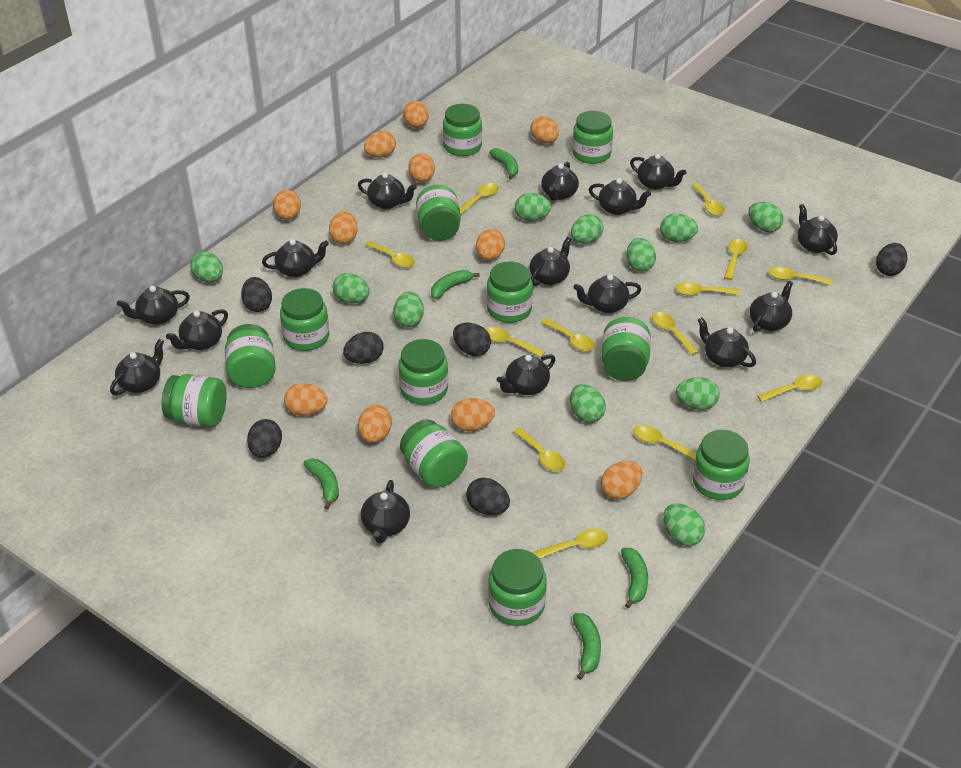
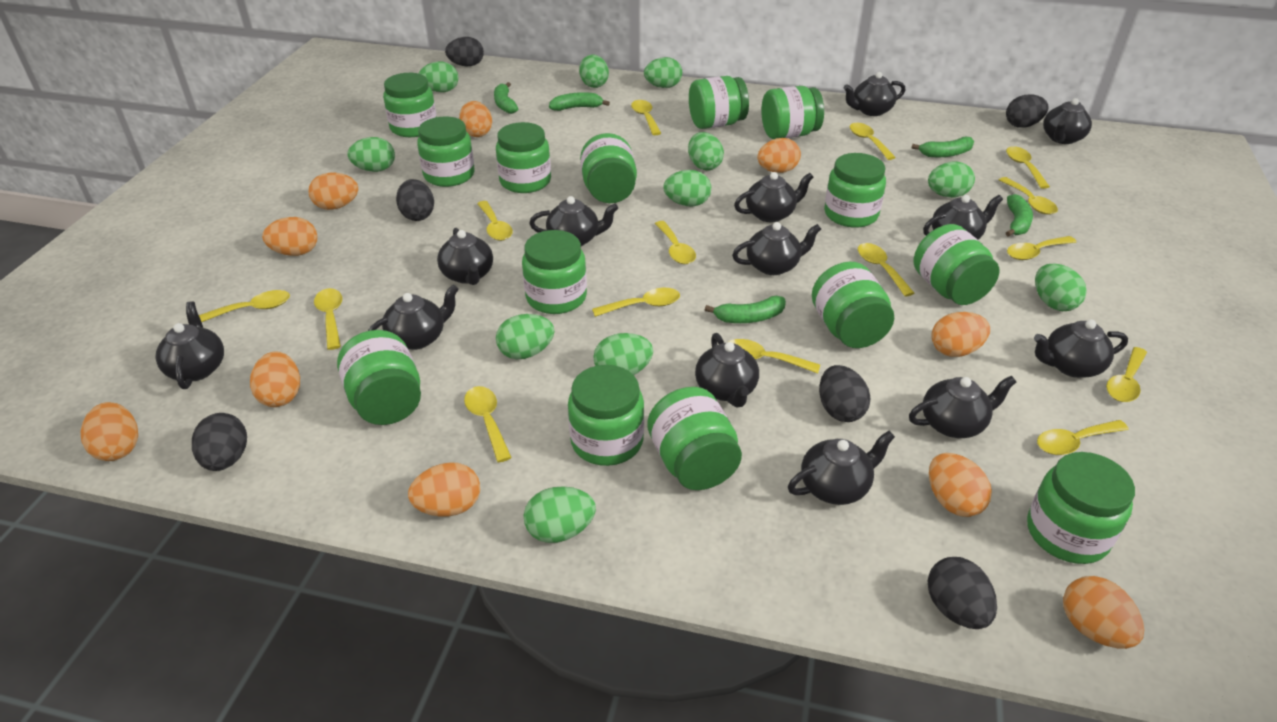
black teapot: [110,339,164,395] [117,286,190,325] [166,309,228,350] [262,239,329,277] [358,173,417,209] [361,480,410,543] [497,354,555,395] [530,237,571,286] [541,162,579,201] [573,274,641,313] [589,178,651,215] [630,154,687,190] [698,317,756,367] [749,281,793,332] [797,204,838,255] = 15 -> [156,302,224,389] [368,284,459,350] [437,228,493,285] [529,196,618,246] [695,333,759,407] [732,222,821,275] [734,172,813,222] [788,431,895,505] [843,72,905,116] [909,376,1016,438] [923,195,1003,240] [1034,320,1128,378] [1043,98,1092,144] = 13
green jar: [161,374,227,428] [225,324,276,388] [280,288,329,351] [398,339,448,405] [400,419,468,488] [416,185,461,241] [443,104,482,156] [487,262,533,323] [488,549,547,626] [572,111,613,164] [601,317,651,381] [692,430,750,500] = 12 -> [337,330,421,425] [383,73,437,137] [417,116,475,187] [496,122,551,193] [522,230,587,314] [568,365,644,466] [580,133,637,203] [647,387,742,490] [689,76,749,129] [761,86,824,139] [812,262,894,348] [824,153,886,228] [914,224,999,305] [1027,452,1135,564] = 14
orange egg: [273,190,301,220] [284,383,328,416] [329,211,358,244] [358,405,392,443] [364,131,396,158] [403,101,428,128] [408,153,435,182] [451,398,495,432] [476,229,505,260] [530,116,559,144] [601,461,642,500] = 11 -> [81,402,138,461] [250,351,300,407] [262,217,317,256] [308,173,358,210] [408,462,480,517] [459,101,492,137] [757,138,801,173] [929,453,992,517] [932,312,990,357] [1063,576,1145,649] = 10
yellow spoon: [365,241,415,268] [460,183,499,215] [485,327,545,357] [513,428,565,471] [532,529,608,559] [541,318,595,351] [633,425,696,461] [652,312,698,355] [676,282,740,296] [692,184,725,216] [724,239,748,280] [757,375,822,402] [769,267,833,286] = 13 -> [199,290,290,322] [314,288,342,350] [464,386,512,462] [477,201,513,241] [592,288,680,317] [631,100,661,135] [655,221,696,264] [729,339,820,373] [850,123,896,160] [858,243,914,297] [999,177,1058,215] [1006,146,1050,189] [1007,236,1076,260] [1037,420,1129,455] [1106,347,1147,402] = 15

